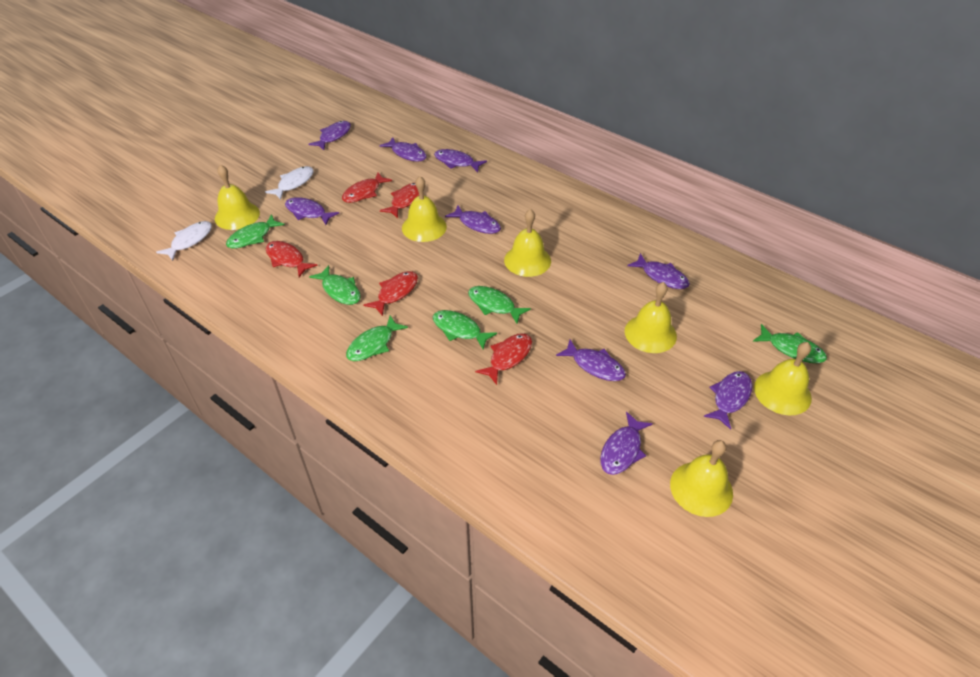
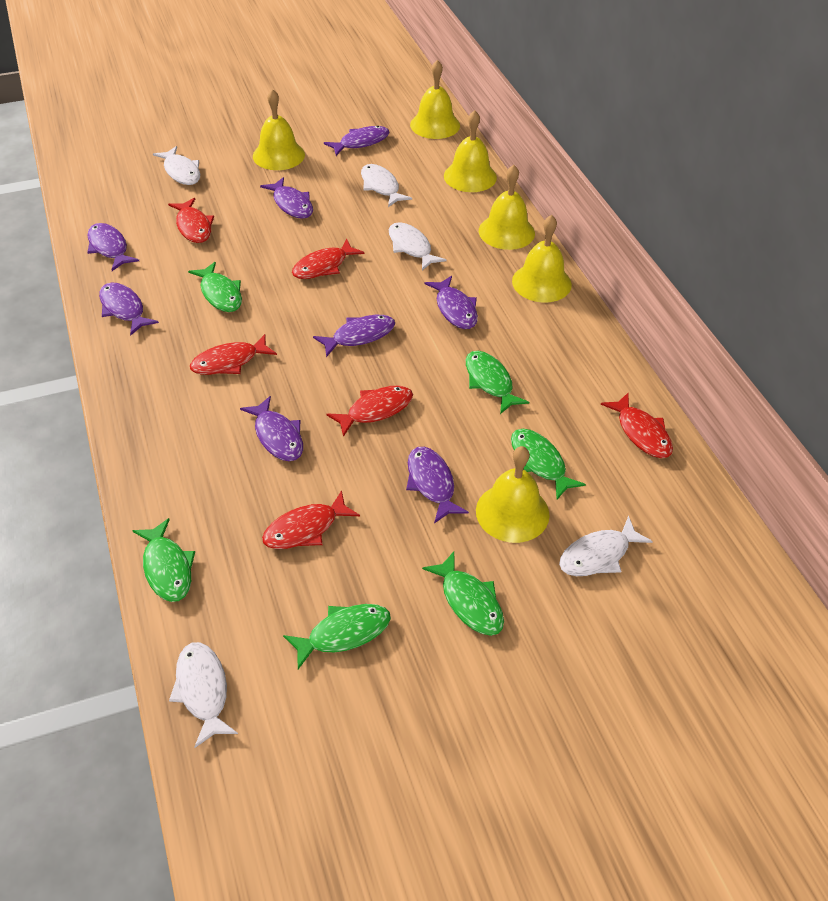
purple fish: [285,197,339,225] [309,121,351,150] [379,137,427,162] [434,149,487,172] [445,205,501,234] [556,339,626,381] [600,412,653,475] [627,253,690,289] [703,371,752,429] = 9 -> [87,223,139,271] [99,282,159,336] [240,396,303,461] [260,177,313,219] [313,315,395,357] [324,126,389,156] [406,447,469,523] [425,276,478,329] = 8
red fish: [266,241,318,277] [342,173,392,203] [363,271,418,316] [380,183,419,218] [475,333,532,385] = 5 -> [168,198,214,243] [190,334,277,375] [262,490,360,549] [292,239,365,279] [326,386,413,437] [601,393,673,458] = 6
white fish: [156,221,212,261] [265,166,314,200] = 2 -> [153,146,200,185] [169,642,238,748] [361,164,412,207] [389,222,446,270] [559,516,653,576] = 5

